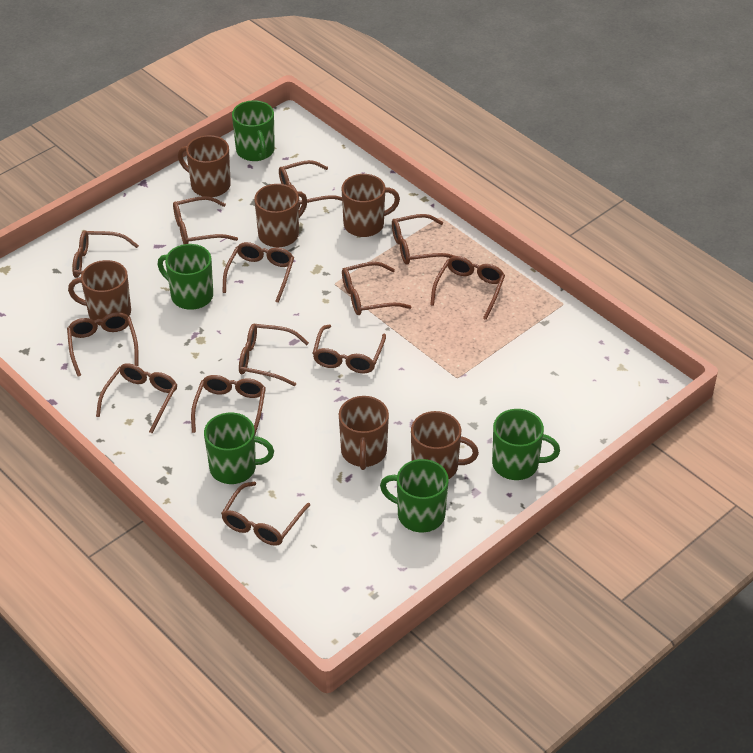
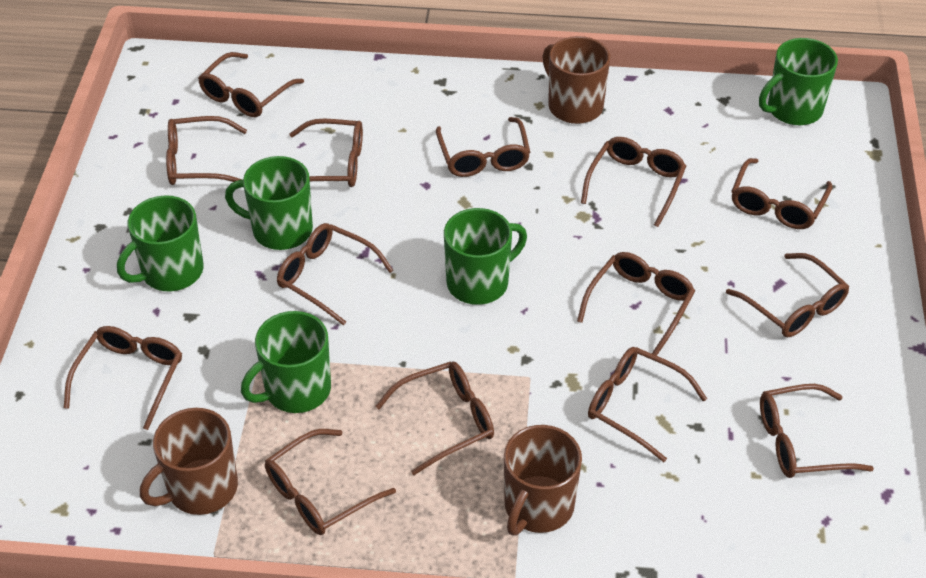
brown glasses: [67,312,139,377] [72,231,139,283] [96,363,177,433] [173,196,238,244] [191,375,266,434] [221,481,310,546] [222,242,294,303] [239,324,309,386] [279,160,342,208] [312,325,386,373] [342,262,412,315] [392,214,454,265] [430,256,505,320] = 13 -> [64,326,182,430] [166,116,247,185] [198,52,304,117] [265,429,396,535] [277,223,394,325] [289,119,363,187] [375,362,494,475] [436,117,530,177] [577,252,695,356] [581,137,686,227] [588,347,707,462] [726,253,849,337] [731,158,833,229] [760,384,874,478] = 14
brown mug: [68,260,131,326] [178,135,231,197] [254,184,307,247] [339,396,389,470] [341,174,400,237] [411,411,479,479] = 6 -> [140,408,238,515] [504,425,582,535] [542,36,610,124] = 3

